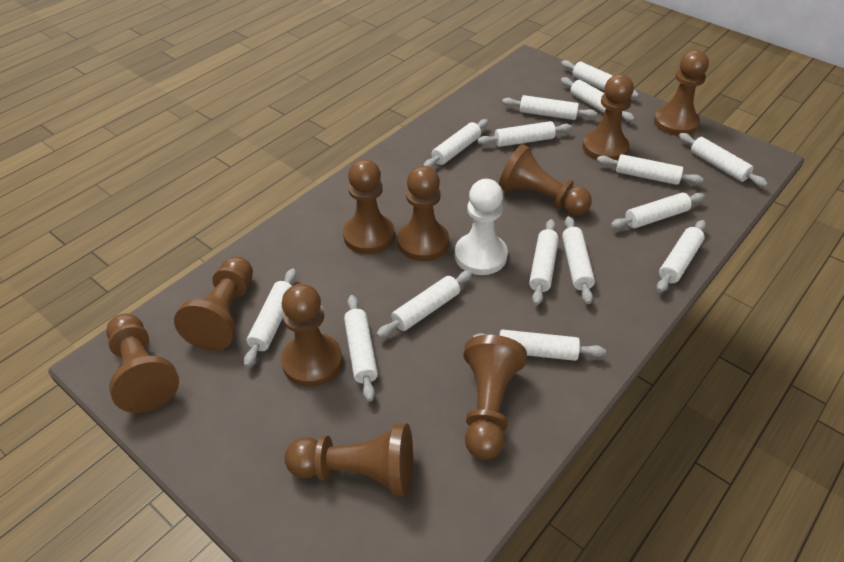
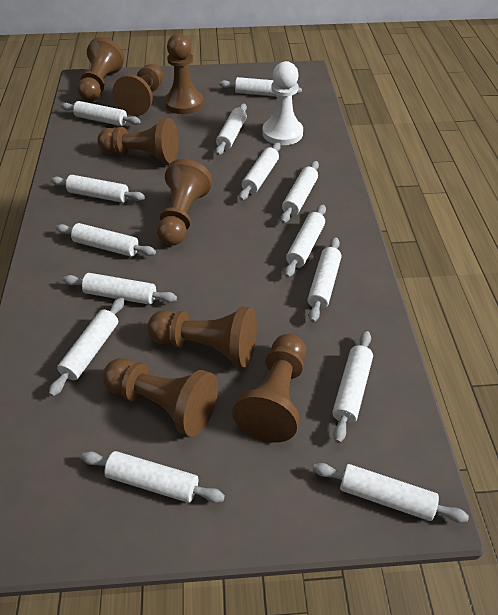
brown pawn: [106,314,179,413] [174,257,253,351] [281,284,343,387] [285,423,413,495] [343,159,395,254] [397,166,449,261] [463,335,527,460] [499,144,592,216] [582,74,634,160] [654,50,709,136] = 10 -> [78,37,124,101] [97,118,179,164] [102,358,218,437] [112,64,163,116] [147,306,257,367] [157,159,212,246] [165,33,203,114] [232,334,306,443] = 8
white rolling pin: [244,269,296,367] [344,295,378,402] [376,270,473,338] [423,119,488,168] [473,329,606,361] [477,121,572,147] [502,95,597,120] [529,219,559,305] [561,60,639,98] [561,77,635,121] [562,216,595,304] [597,154,703,185] [611,193,705,229] [657,220,706,292] [679,133,768,187] = 15 -> [49,298,124,396] [51,175,145,203] [56,223,156,257] [61,101,141,126] [63,273,177,305] [81,451,225,503] [215,104,247,156] [219,77,302,96] [239,143,281,201] [280,161,319,224] [285,205,326,278] [308,237,341,322] [313,463,469,523] [332,331,373,443] = 14

